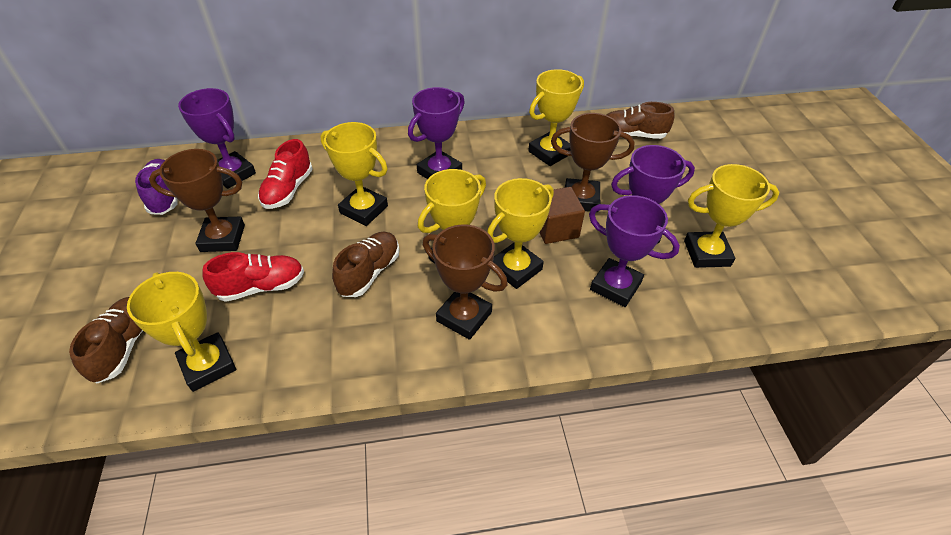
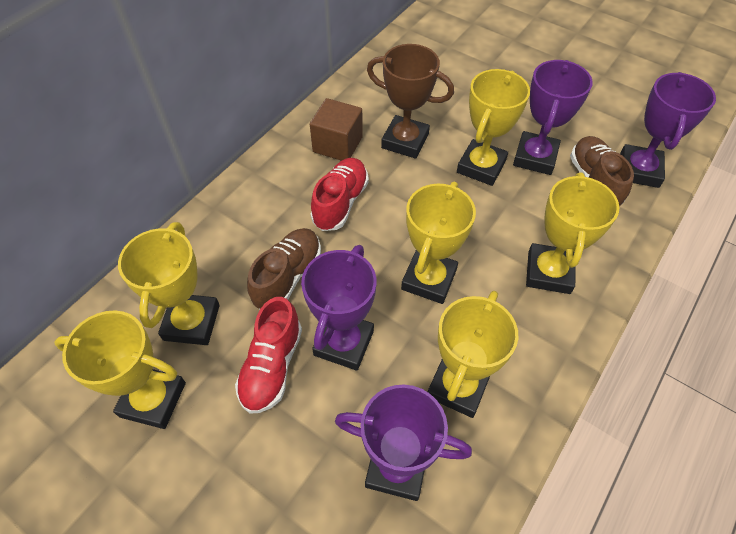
brown shoe: [69,297,143,383] [332,232,399,297] [607,102,675,139] = 3 -> [247,228,321,310] [570,136,634,206] = 2
brown trophy: [149,149,245,252] [423,224,508,340] [551,113,634,212] = 3 -> [367,44,454,159] = 1
purple shoe: [135,159,178,215] = 1 -> none = 0

